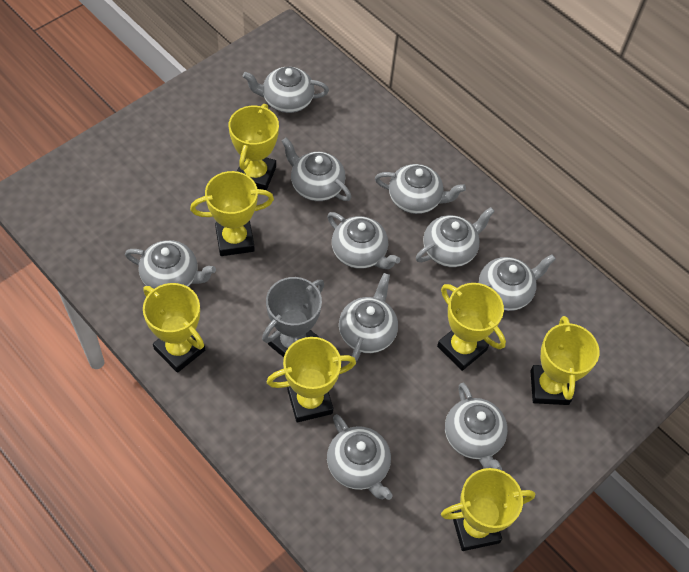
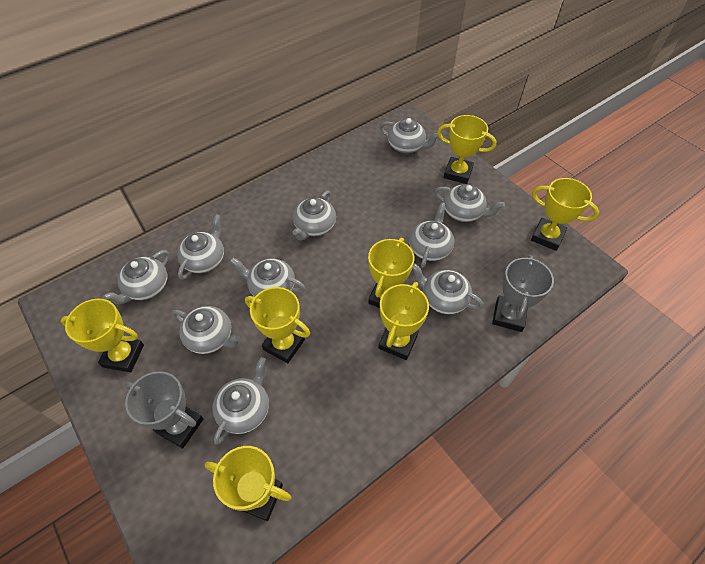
grey trophy: [262,277,324,357] = 1 -> [125,371,203,449] [492,255,554,332] = 2

